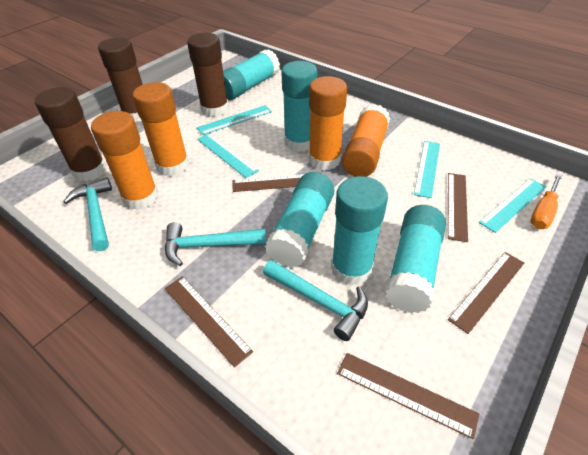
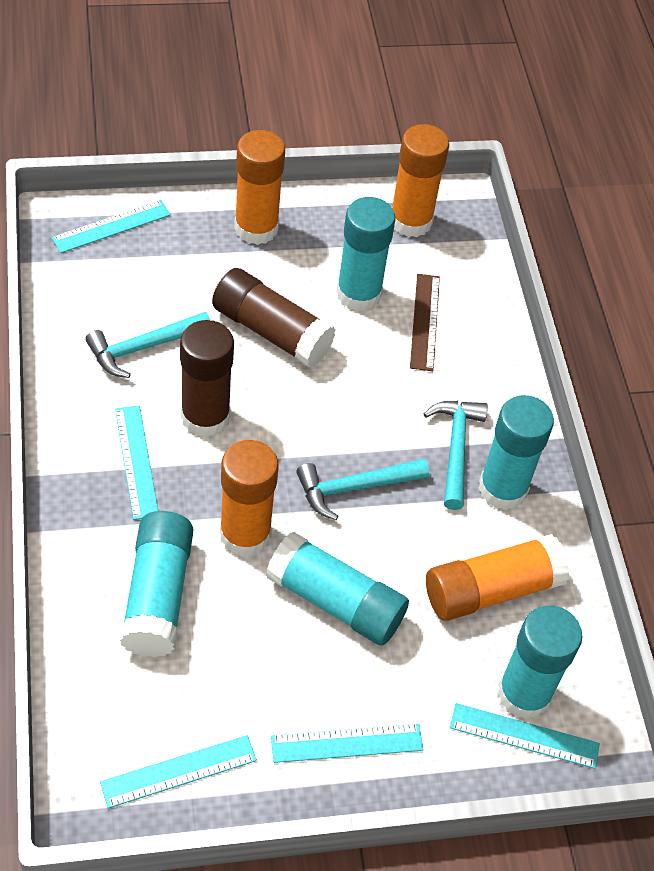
brown glue stick: [35,87,107,181] [98,37,143,122] [187,33,229,117] = 3 -> [180,320,234,437] [212,268,336,368] = 2
brown ruler: [165,276,253,368] [233,173,322,192] [337,353,479,439] [448,173,468,242] [448,252,524,334] = 5 -> [410,274,440,371] = 1
orange screwdriver: [530,173,562,229] = 1 -> none = 0
turquoise ruler: [197,105,272,135] [197,133,259,178] [414,141,440,198] [479,178,546,233] = 4 -> [51,200,171,253] [100,735,257,809] [115,405,158,520] [271,724,424,763] [450,703,600,769] = 5

